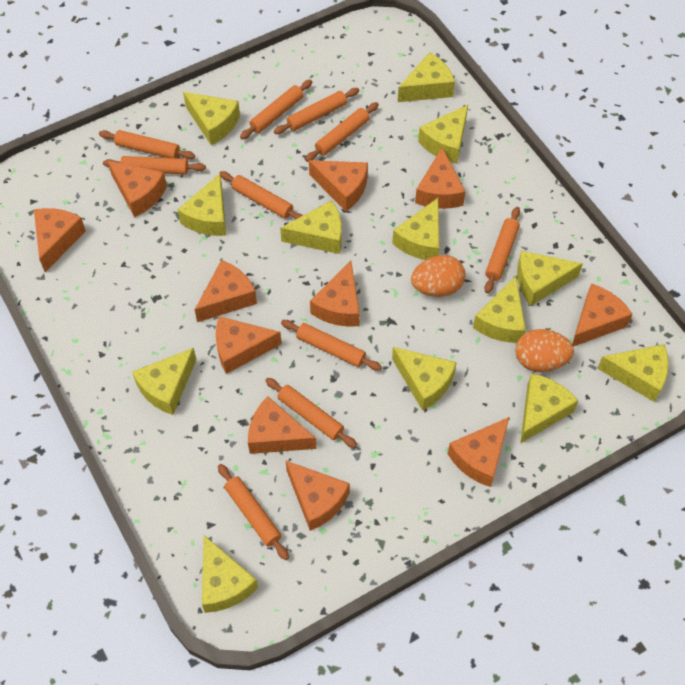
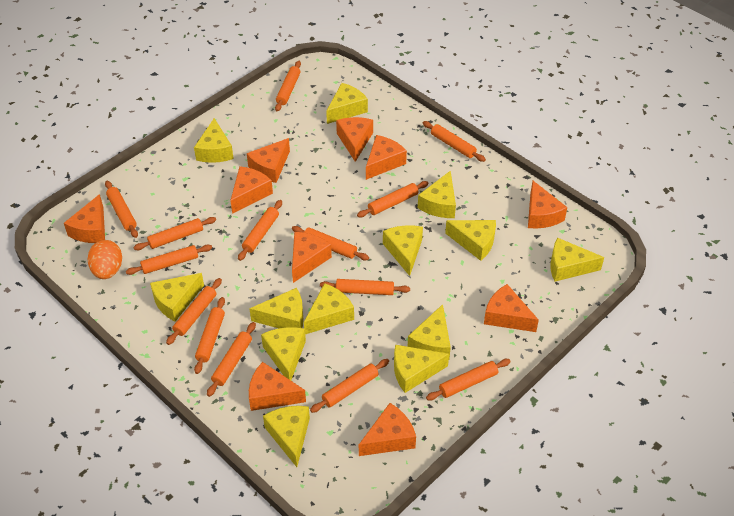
orange cheese: [34,208,86,272] [108,161,167,217] [195,260,257,322] [216,316,282,374] [248,396,316,454] [285,460,350,531] [309,160,368,211] [310,261,360,327] [415,147,465,209] [448,417,509,487] [572,283,633,347] = 11 -> [64,194,105,243] [230,166,273,214] [247,138,290,183] [249,362,306,411] [292,232,332,283] [336,117,373,162] [359,403,416,456] [366,135,407,180] [484,284,539,332] [528,181,567,229] = 10
orange egg: [411,255,466,297] [515,329,574,372] = 2 -> [87,240,122,279] = 1
orange rolling pin: [99,130,195,159] [103,156,206,174] [218,464,289,560] [220,171,303,220] [240,79,312,139] [265,378,357,448] [274,88,359,134] [281,320,382,371] [305,102,379,162] [485,207,520,293] = 10 -> [105,181,138,238] [126,244,212,275] [133,217,216,250] [166,278,222,345] [194,297,225,374] [207,322,256,397] [238,200,282,261] [275,61,301,112] [292,226,369,260] [310,359,389,413] [320,279,410,295] [357,181,429,217] [423,121,486,162] [426,359,511,401] = 14

